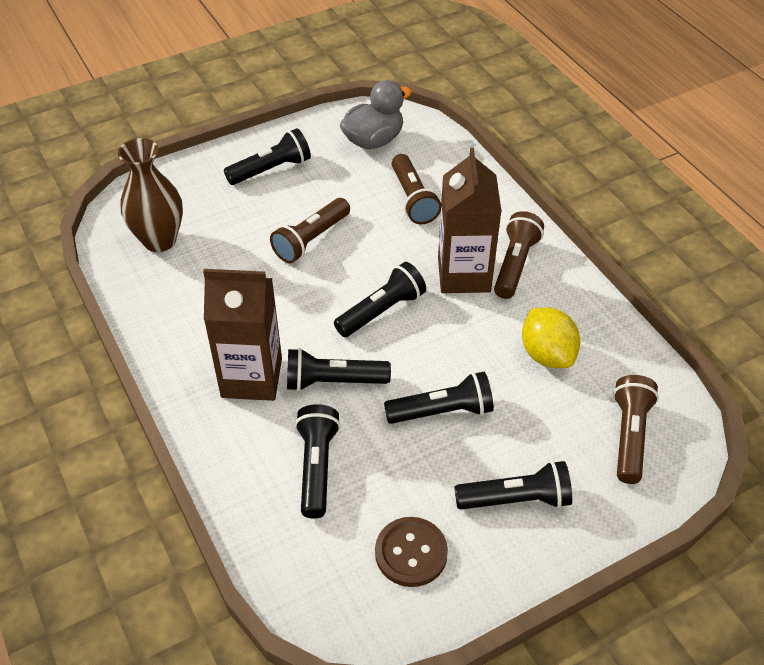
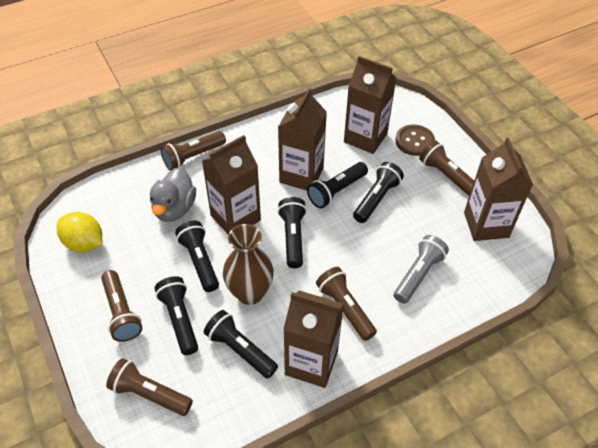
brown carton: [203,269,282,401] [438,148,502,293] = 2 -> [202,135,261,235] [278,88,327,191] [283,291,344,388] [344,56,397,154] [464,137,533,241] = 5
brown flashlight: [270,198,350,263] [392,154,441,224] [494,211,544,299] [613,375,659,484] = 4 -> [101,270,142,342] [106,358,193,416] [161,131,226,171] [316,267,377,341] [419,141,474,196] = 5
grey flashlight: none = 0 -> [394,235,449,304] = 1

